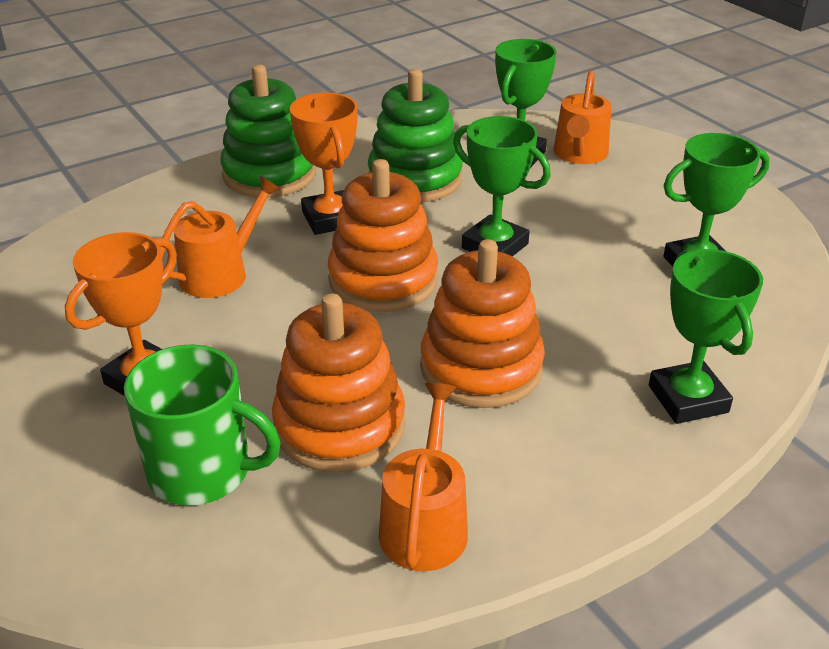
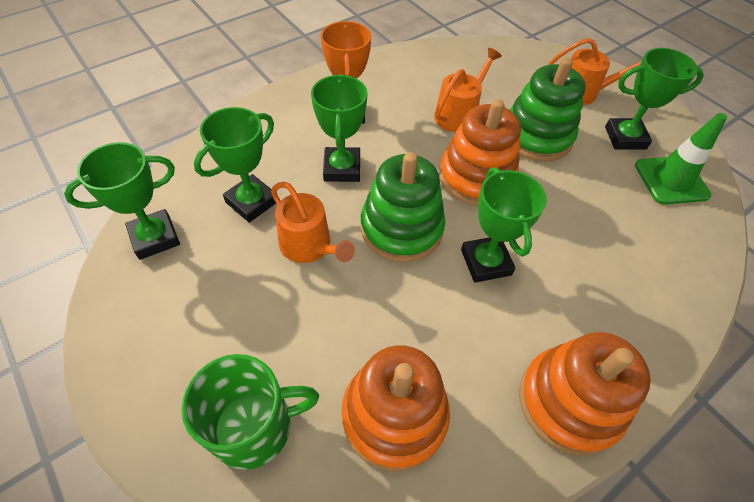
green traffic cone: none = 0 -> [635,113,727,205] = 1
green trophy: [453,116,551,257] [495,39,557,168] [649,249,763,424] [663,133,770,267] = 4 -> [64,142,180,260] [194,107,276,223] [311,74,368,182] [461,167,547,283] [605,48,704,150] = 5
orange trophy: [65,232,177,396] [290,93,358,235] = 2 -> [321,21,371,124] = 1

